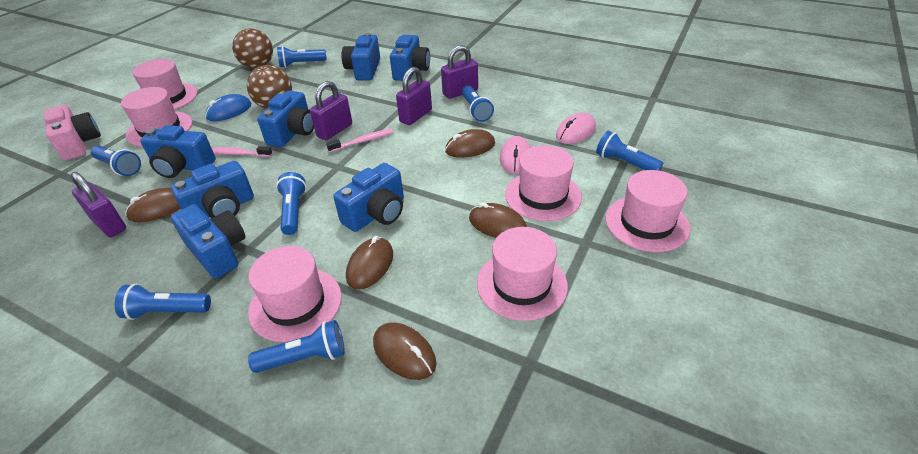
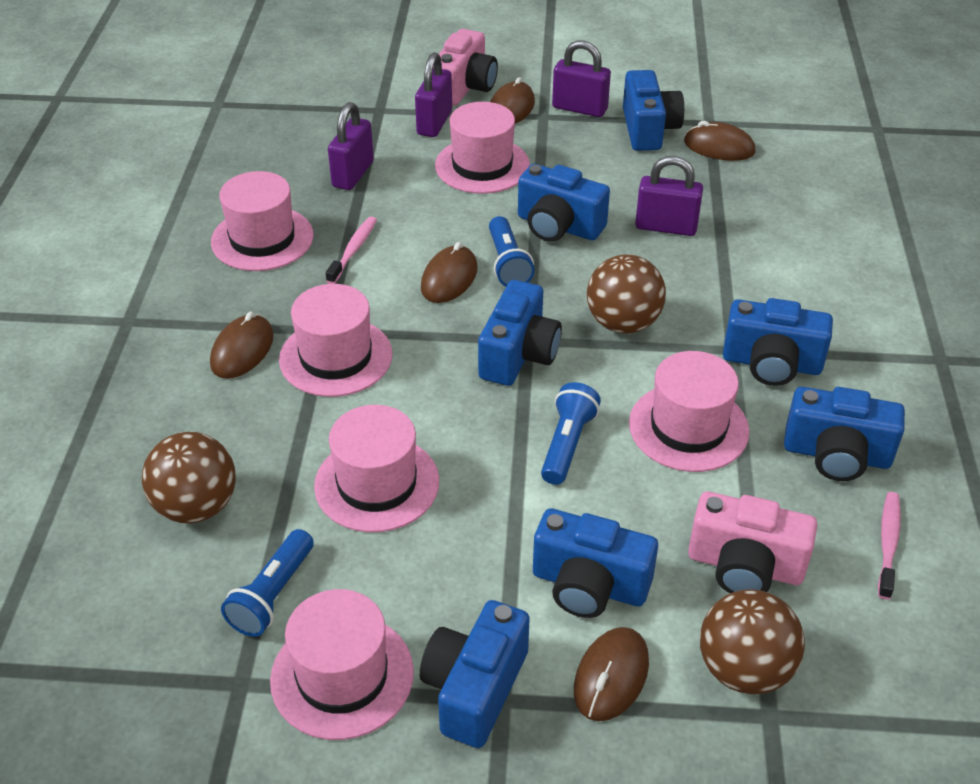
blue flashlight: [91,146,141,176] [115,284,211,320] [248,320,345,373] [276,172,307,235] [277,46,327,68] [461,85,494,122] [596,131,663,171] = 7 -> [221,529,314,637] [489,216,535,286] [541,382,601,485] = 3
blue mouse: [205,94,251,121] = 1 -> none = 0
brown ball: [232,28,273,68] [247,65,292,109] = 2 -> [142,432,236,523] [587,254,666,334] [700,589,805,694] = 3
pink camera: [44,105,101,161] = 1 -> [433,29,498,106] [688,491,817,593] = 2
pink mouse: [500,136,531,174] [556,113,596,144] = 2 -> none = 0

